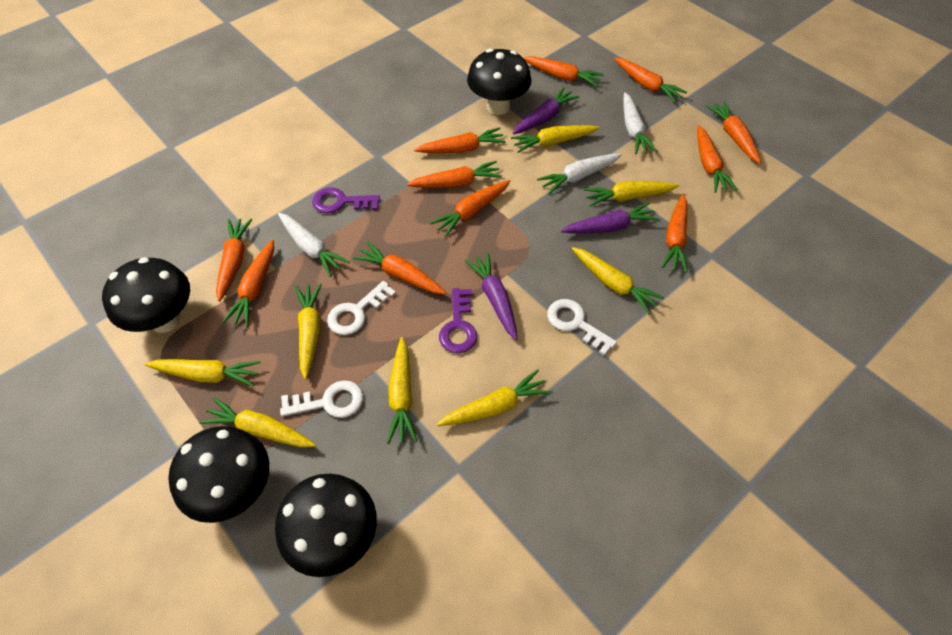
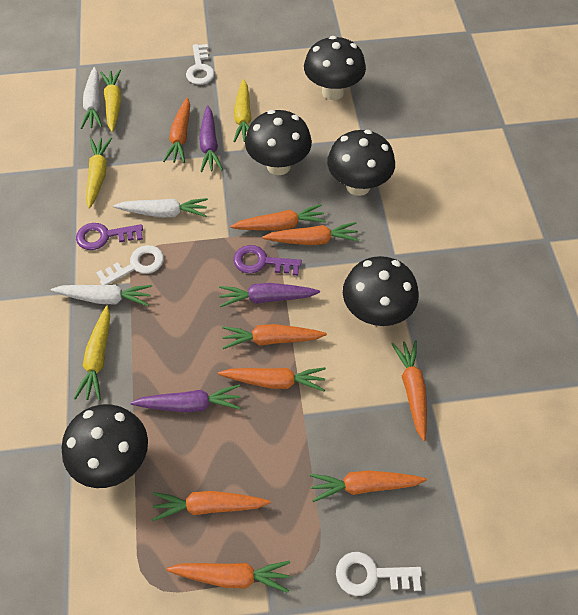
black mushroom: [102,257,190,333] [168,426,269,523] [275,474,377,577] [467,48,531,115] = 4 -> [61,404,148,488] [245,110,312,175] [304,36,366,100] [327,130,395,196] [343,256,419,326] = 5
orange carrot: [216,218,253,302] [222,240,274,327] [353,241,446,295] [407,161,502,188] [414,127,506,153] [430,180,510,237] [523,56,604,87] [614,58,687,103] [661,194,688,272] [697,125,738,193] [706,101,761,164] = 11 -> [152,491,271,521] [163,98,190,163] [166,561,290,593] [218,367,326,391] [222,324,327,349] [230,204,326,231] [262,222,359,245] [310,470,427,502] [391,340,427,441] = 9
yellow carrot: [145,359,261,387] [199,397,316,448] [295,283,322,380] [387,337,417,444] [436,369,551,426] [511,125,599,153] [572,247,664,314] [583,181,679,206] = 8 -> [74,306,110,401] [86,138,112,209] [100,70,121,132] [233,79,252,142] = 4

